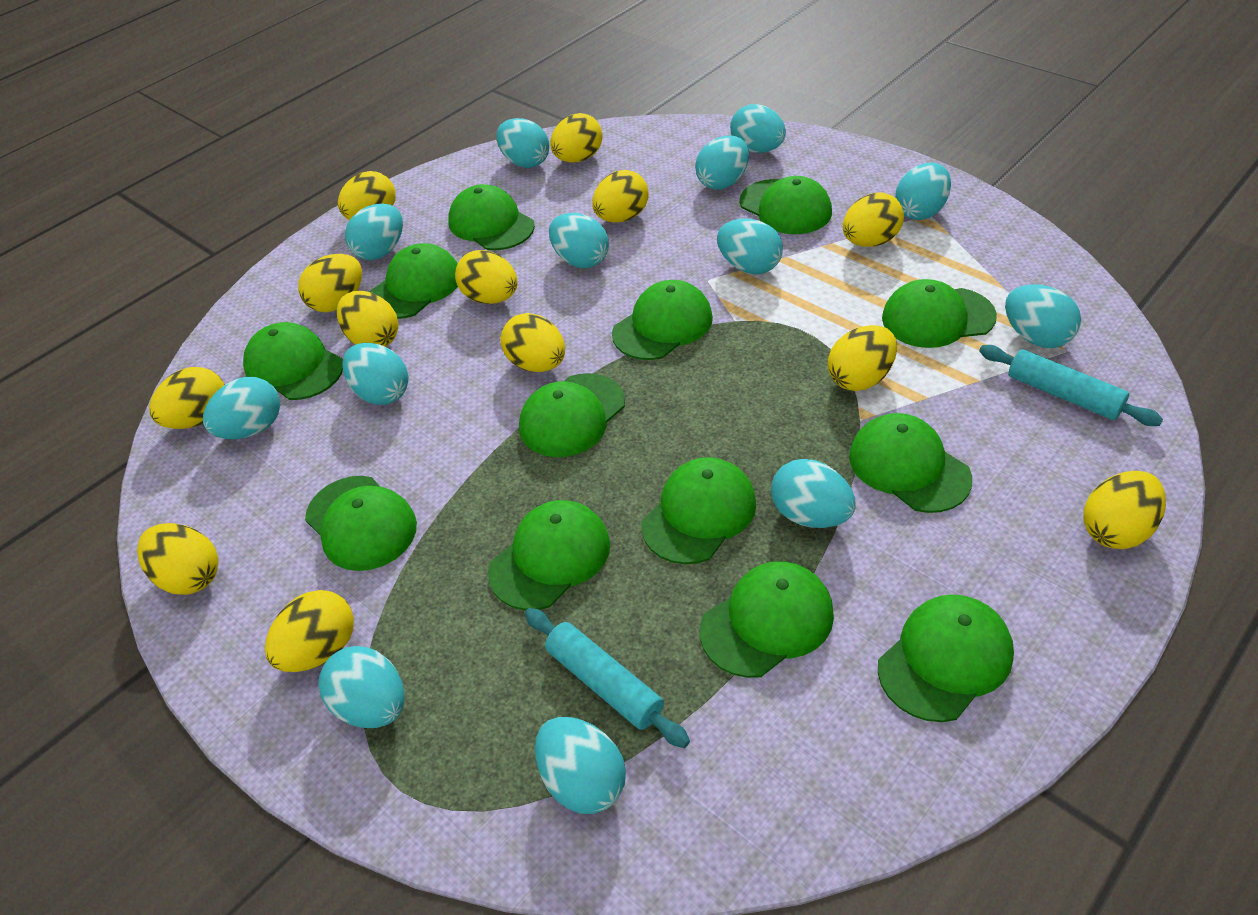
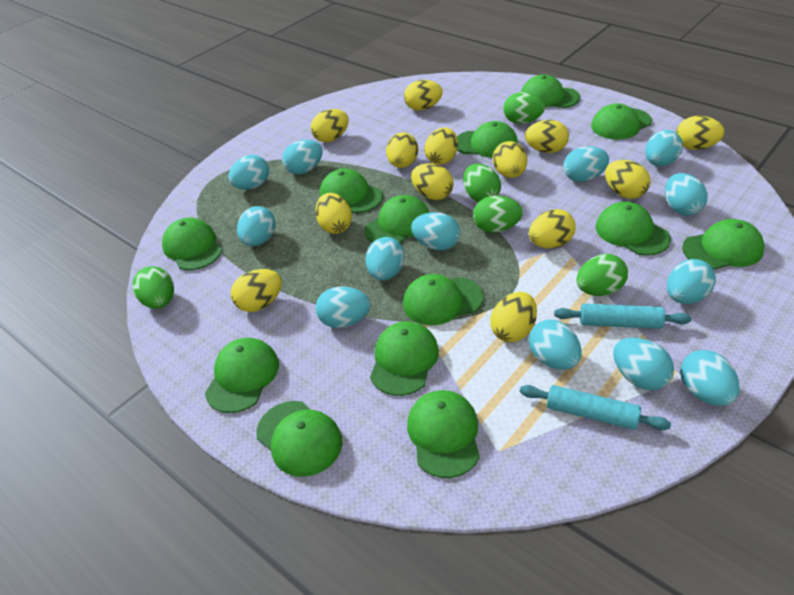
green egg: none = 0 -> [132,266,174,309] [463,164,501,202] [473,196,523,233] [503,92,545,124] [577,254,628,296] = 5

